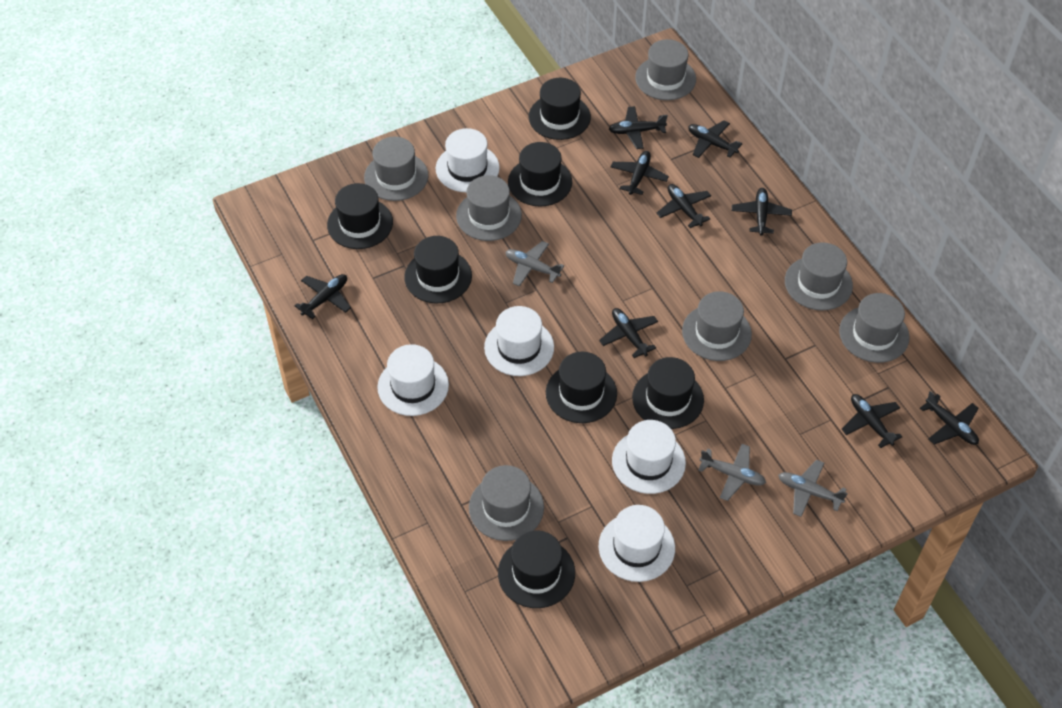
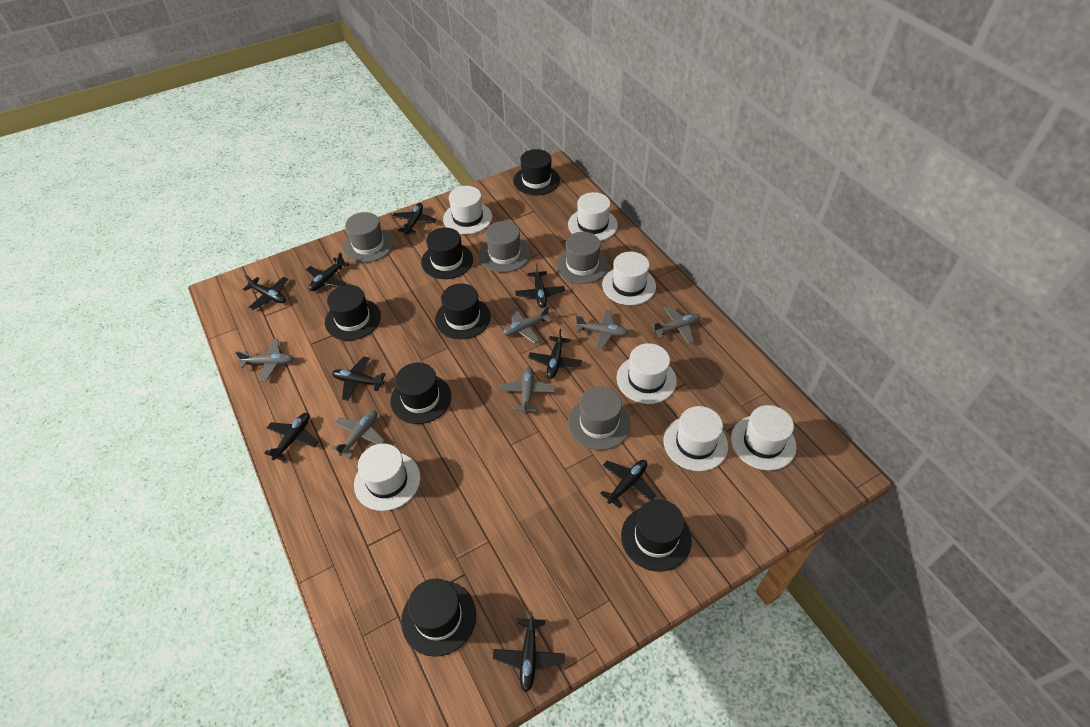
grey hat: [364,137,428,201] [456,175,522,241] [469,465,544,541] [635,39,696,100] [682,291,752,361] [785,242,853,311] [839,293,909,363] = 7 -> [343,212,394,263] [479,221,530,273] [556,232,608,284] [568,386,631,450] = 4
grey plane: [506,241,564,287] [698,444,766,501] [778,460,848,517] = 3 -> [235,339,294,381] [332,411,385,458] [500,367,555,414] [503,306,552,343] [576,310,628,350] [651,306,700,344] = 6
white hat: [377,344,449,416] [436,128,500,192] [484,306,554,376] [599,505,675,582] [612,420,686,494] = 5 -> [354,444,420,511] [443,186,492,234] [568,192,618,241] [602,252,656,305] [617,343,677,404] [664,406,728,471] [731,405,797,470] = 7

